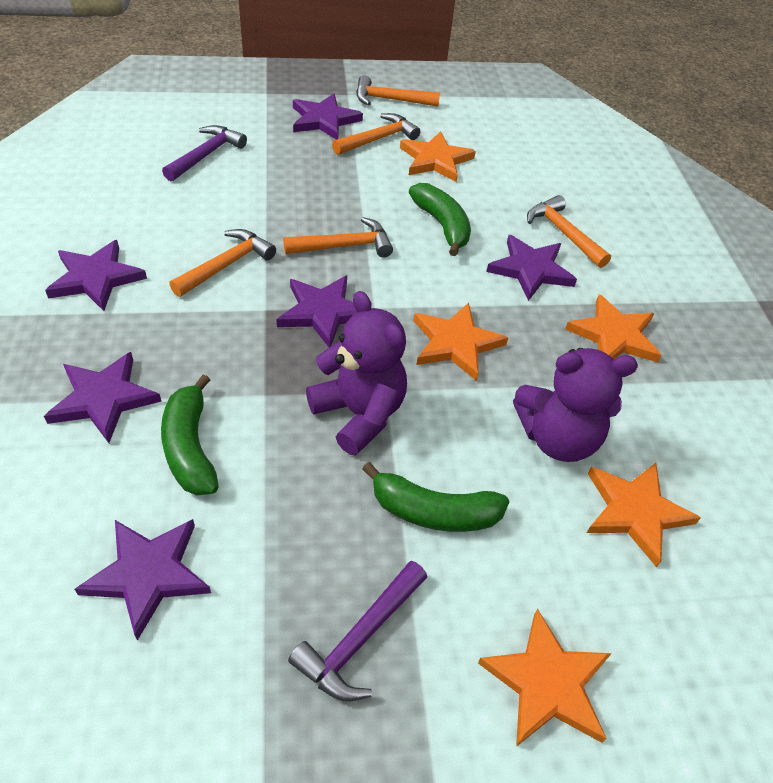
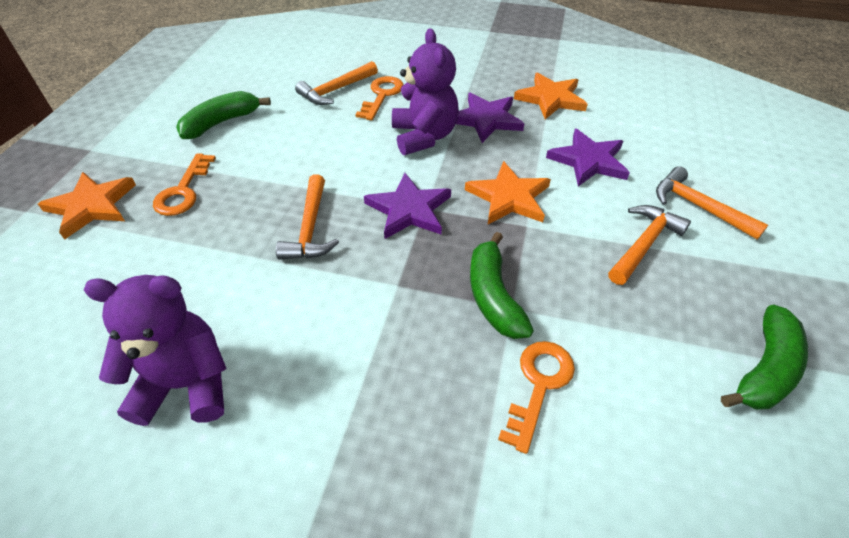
orange hammer: [169,229,276,297] [283,217,393,257] [332,113,420,155] [356,75,440,107] [527,195,611,268] = 5 -> [276,175,339,260] [295,61,378,105] [608,205,691,285] [656,166,768,240] = 4
orange key: none = 0 -> [153,153,216,216] [355,76,404,121] [498,341,575,454] = 3
orange star: [400,131,476,182] [414,303,508,381] [478,609,612,747] [565,294,662,363] [587,463,701,567] = 5 -> [38,172,136,240] [465,161,551,224] [514,72,588,119] = 3
purple hammer: [162,125,247,181] [288,561,427,701] = 2 -> none = 0
purple star: [44,352,161,443] [45,240,147,311] [75,519,211,641] [277,275,357,348] [293,93,363,140] [486,235,577,301] = 6 -> [364,173,451,239] [456,93,524,143] [546,129,630,186] = 3

